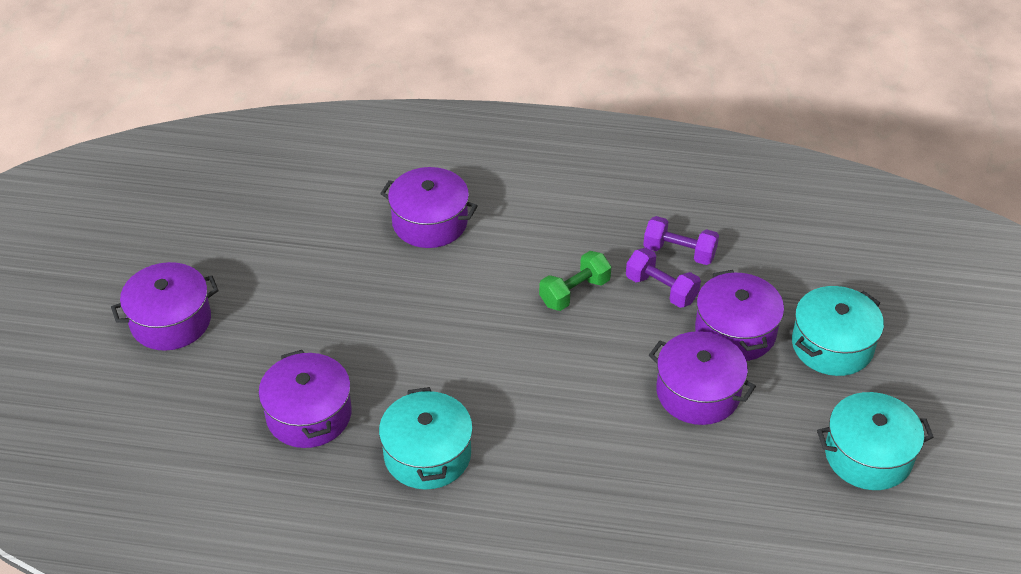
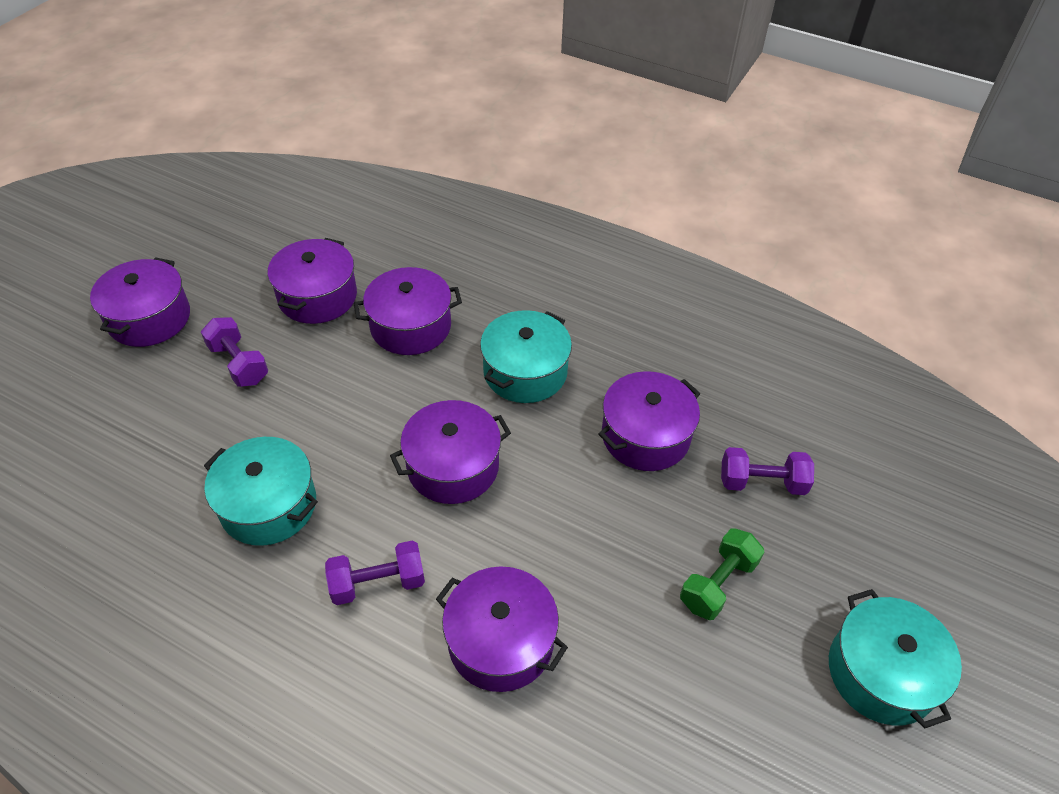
purple dumbbell: [626,248,701,308] [643,216,719,265] = 2 -> [201,317,268,387] [325,540,425,605] [721,447,814,495] = 3
purple pot: [111,262,219,351] [258,350,352,448] [380,167,477,248] [649,331,756,425] [695,270,784,361] = 5 -> [90,257,190,347] [268,238,357,324] [354,267,462,355] [390,400,511,504] [436,566,568,692] [598,371,700,471] = 6

